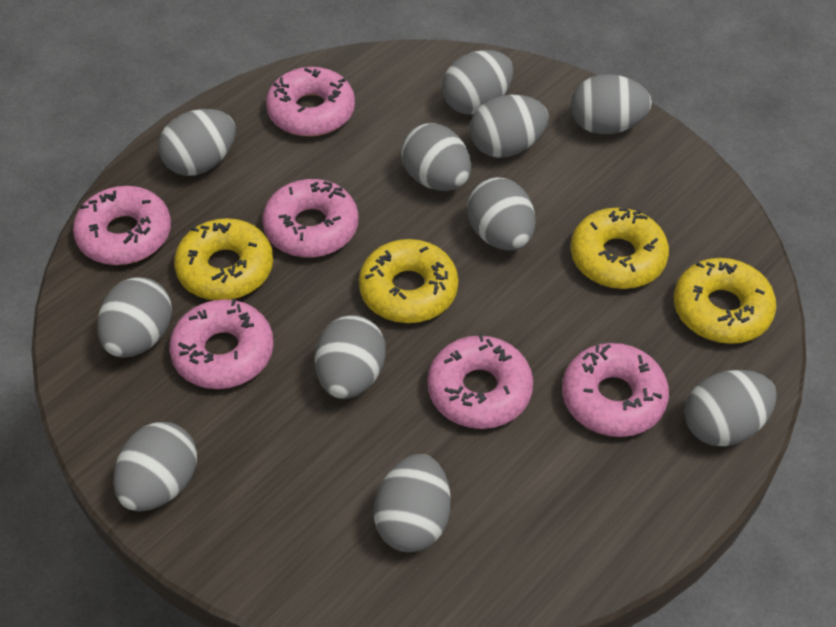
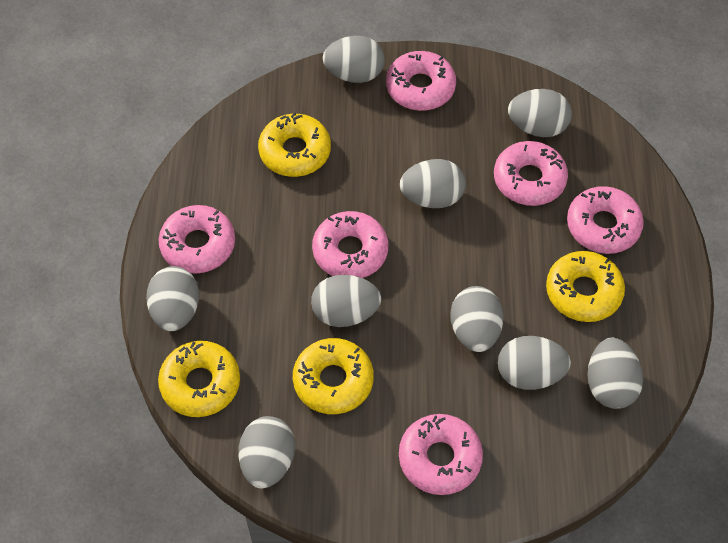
grey egg: [97,277,172,358] [113,422,197,511] [158,109,236,176] [315,315,386,399] [374,454,450,552] [401,123,471,191] [442,50,513,115] [467,177,536,251] [470,95,549,158] [571,74,652,135] [684,370,777,446] = 11 -> [146,266,199,331] [238,416,295,489] [311,275,381,327] [323,36,385,83] [400,159,466,208] [450,286,504,352] [498,336,571,390] [508,89,572,137] [587,338,643,409] = 9

